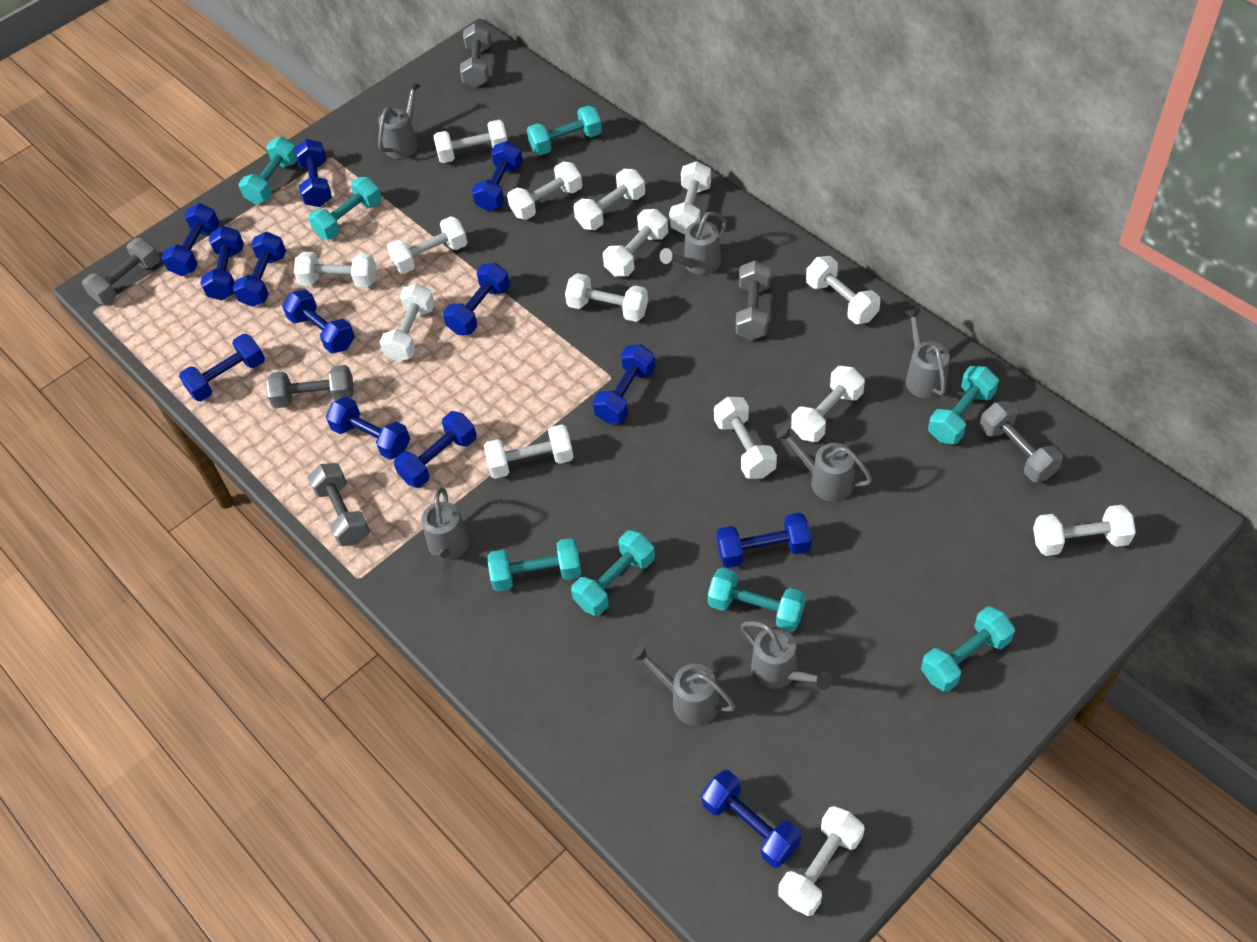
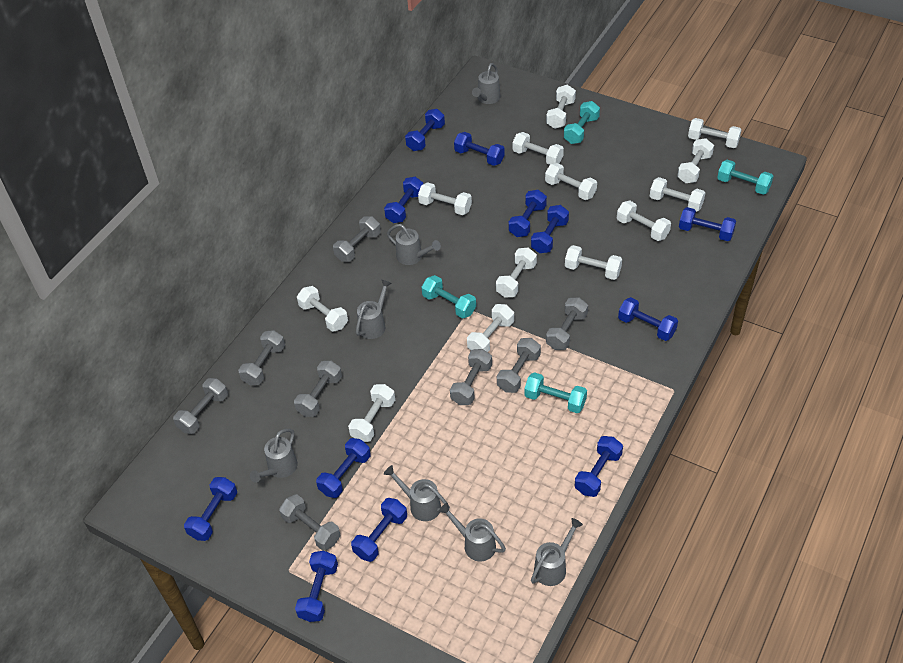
blue dumbbell: [161,203,219,276] [179,334,265,401] [200,226,244,301] [233,232,286,307] [282,289,355,354] [294,139,332,207] [326,396,410,460] [394,411,477,488] [443,263,510,335] [472,141,523,211] [593,345,655,424] [701,770,801,868] [717,513,812,568] = 13 -> [184,477,237,541] [295,551,338,622] [316,438,371,498] [351,498,407,562] [384,177,423,223] [405,109,445,151] [454,132,505,166] [509,190,547,237] [531,205,569,253] [575,436,623,497] [618,297,678,341] [679,207,736,241] = 12
grey dumbbell: [82,238,160,304] [266,365,354,408] [308,463,370,546] [460,23,491,87] [736,260,771,340] [980,401,1063,482] = 6 -> [173,378,228,434] [238,330,285,386] [279,494,341,551] [294,361,342,417] [333,216,381,262] [450,349,492,405] [497,338,541,393] [546,298,588,350] = 8
turquoise dumbbell: [239,137,297,205] [308,177,382,239] [488,538,582,591] [527,105,602,155] [571,530,655,616] [708,568,806,632] [921,606,1015,692] [928,366,999,444] = 8 -> [421,275,476,319] [525,372,587,413] [564,101,600,144] [717,160,773,195] = 4
white dumbbell: [294,252,376,288] [380,284,435,362] [387,216,468,274] [434,120,507,163] [484,424,574,479] [507,161,582,220] [565,273,648,322] [573,169,645,230] [603,209,668,277] [669,161,711,234] [714,397,777,479] [778,806,865,916] [791,366,865,442] [806,256,881,324] [1033,505,1136,556] = 15 -> [297,286,348,332] [348,384,395,442] [418,182,472,215] [467,304,514,352] [496,248,537,298] [512,132,564,165] [545,163,597,200] [546,85,576,129] [565,245,622,280] [617,201,671,241] [650,177,705,212] [677,138,714,183] [688,118,742,148] = 13

